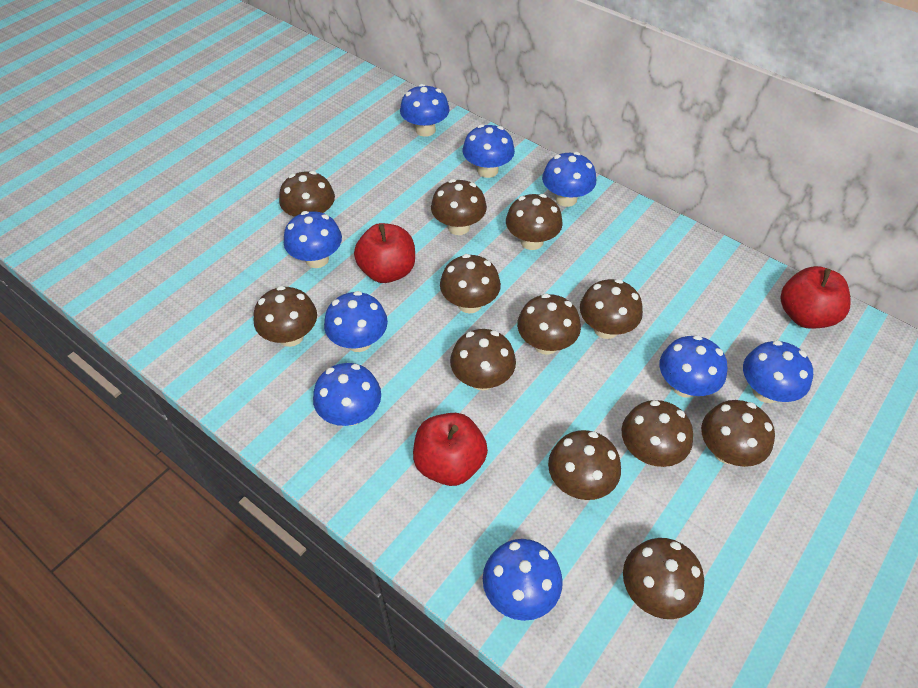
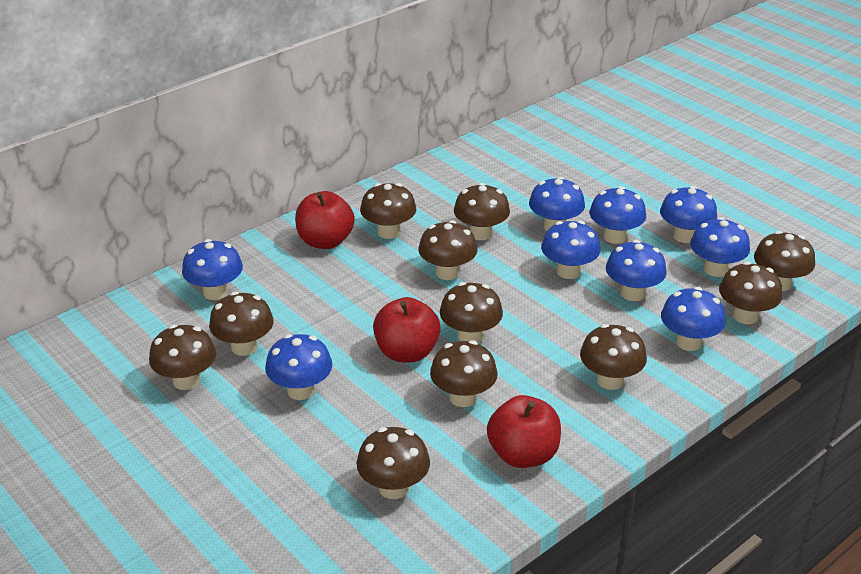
brown mushroom: [253,286,317,347] [279,171,335,217] [431,179,487,235] [440,254,501,313] [450,329,516,390] [506,194,563,250] [517,293,581,355] [548,430,621,500] [580,279,643,339] [622,400,693,467] [623,538,704,619] [701,400,775,467] = 12 -> [149,324,216,390] [209,292,274,356] [357,427,430,499] [360,183,416,239] [418,220,477,280] [430,340,498,407] [440,282,503,344] [454,183,510,240] [580,324,647,390] [719,261,782,324] [754,231,815,291] = 11

